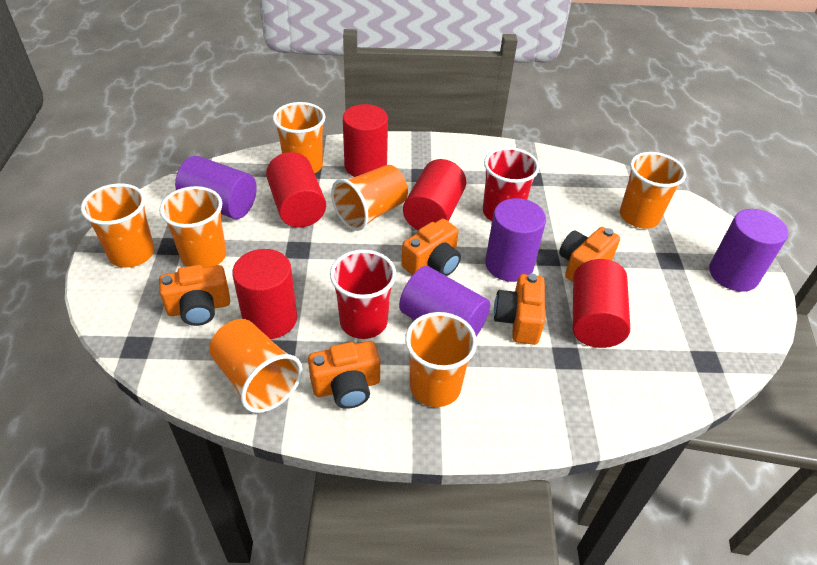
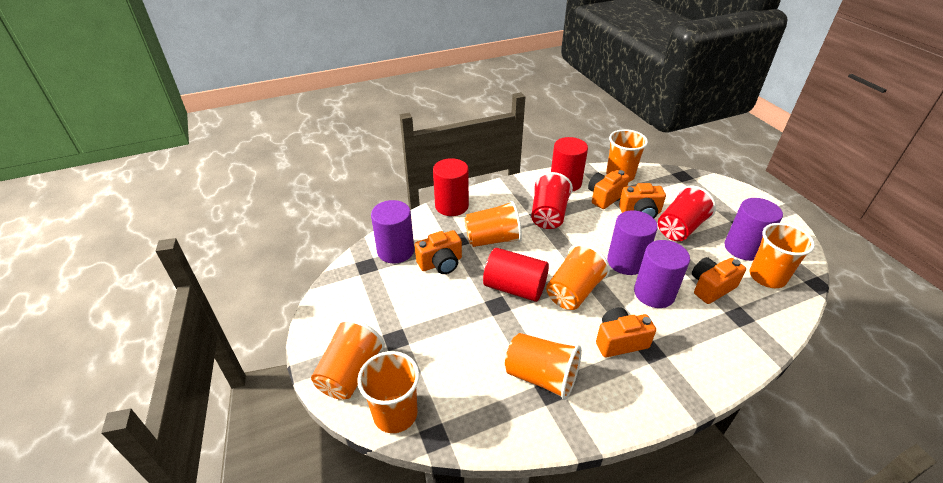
red cylinder: [232,249,297,339] [266,152,326,227] [343,104,388,177] [403,159,466,230] [573,259,630,348] = 5 -> [433,158,469,216] [483,248,549,302] [551,137,588,192] = 3

